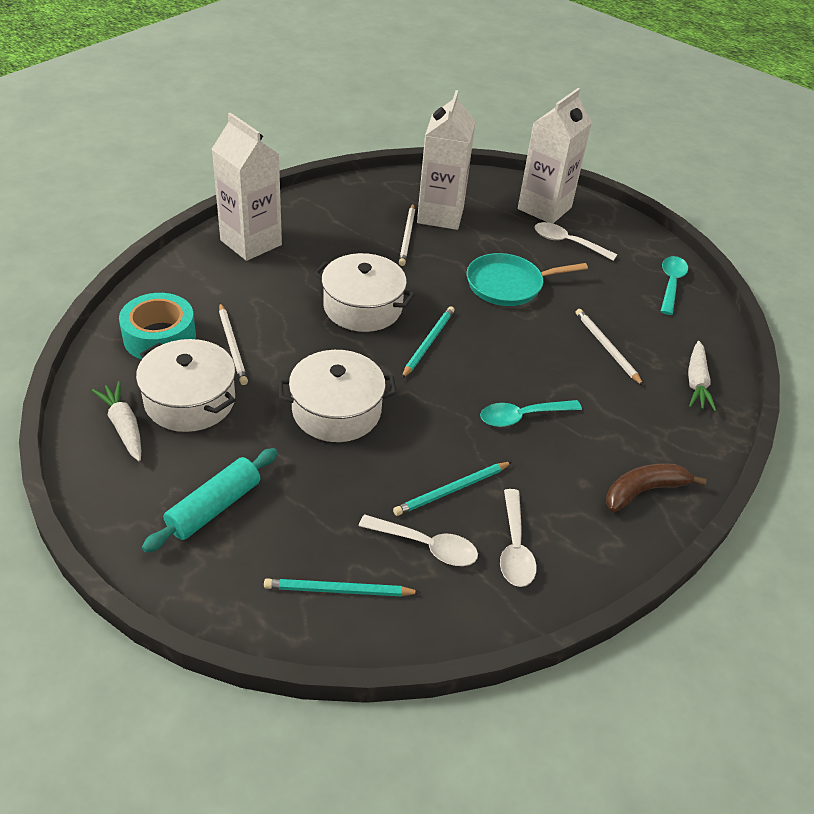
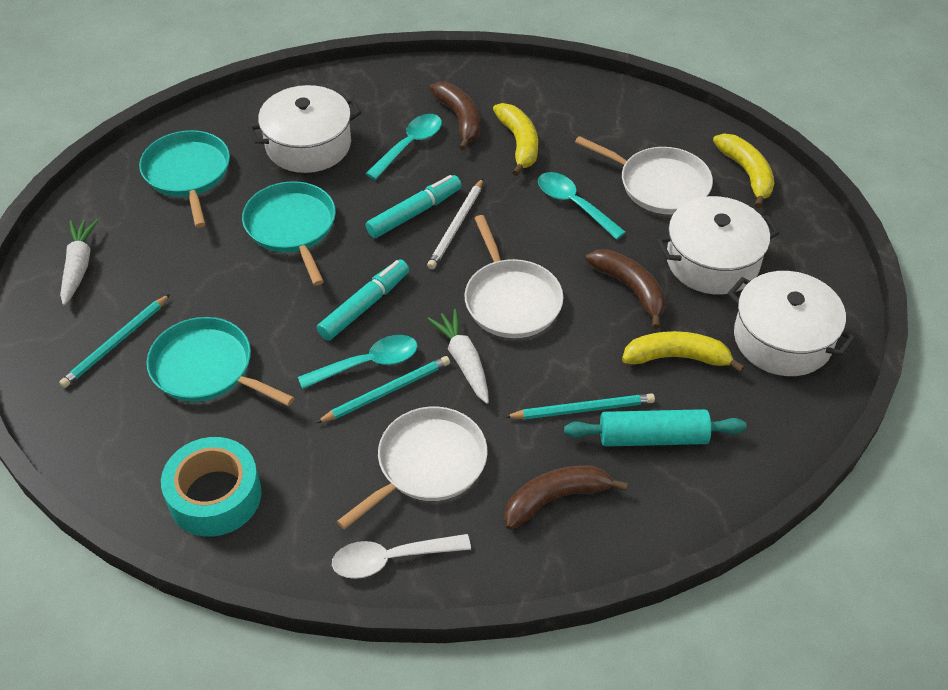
brown banana: [606,463,707,512] = 1 -> [429,82,480,151] [504,465,628,530] [586,249,666,329] = 3
turquoise marker: none = 0 -> [317,259,409,341] [366,175,462,238] = 2
turquoise pan: [467,253,588,306] = 1 -> [139,130,230,228] [147,317,295,406] [242,181,336,286] = 3
turquoise spoon: [480,400,582,427] [660,256,688,315] = 2 -> [298,335,418,389] [365,114,442,180] [538,172,626,240] = 3
white carton: [212,113,282,261] [417,90,476,230] [518,88,592,223] = 3 -> none = 0
white pan: none = 0 -> [337,406,488,530] [464,215,563,338] [575,136,713,214] = 3
white pencil: [219,303,248,385] [399,203,415,266] [576,309,644,386] = 3 -> [427,179,483,269] = 1
white spoon: [359,514,478,566] [500,489,537,587] [534,222,617,261] = 3 -> [332,534,471,579] = 1
yellow banana: none = 0 -> [493,103,538,176] [622,331,745,373] [713,134,774,208] = 3

